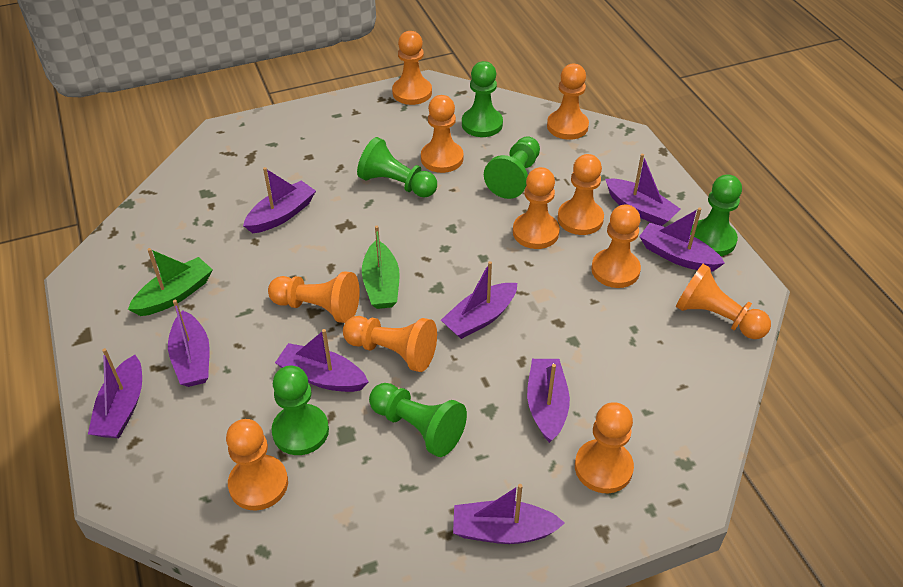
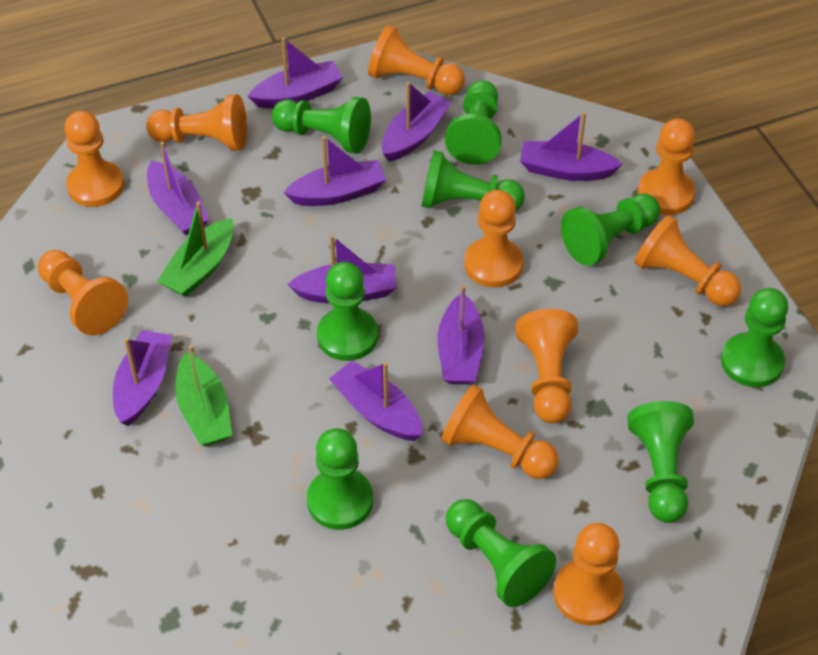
green pawn: [271,366,329,455] [357,137,437,198] [369,383,467,457] [462,61,503,137] [484,137,540,199] [690,174,742,256] = 6 -> [272,97,371,154] [307,428,373,530] [317,262,378,361] [421,150,525,211] [445,80,502,165] [446,499,556,607] [561,194,660,266] [627,401,694,523] [721,288,788,387] = 9
orange pawn: [226,419,288,511] [268,271,360,323] [343,316,437,372] [392,31,432,105] [421,95,464,173] [513,167,560,249] [547,64,589,140] [557,154,604,235] [575,402,634,493] [591,204,641,288] [676,264,771,339] = 11 -> [38,250,128,335] [64,111,124,207] [146,94,247,151] [368,25,465,95] [441,385,559,479] [464,190,523,288] [515,309,578,423] [553,523,624,626] [635,215,741,306] [638,119,695,215] = 10

